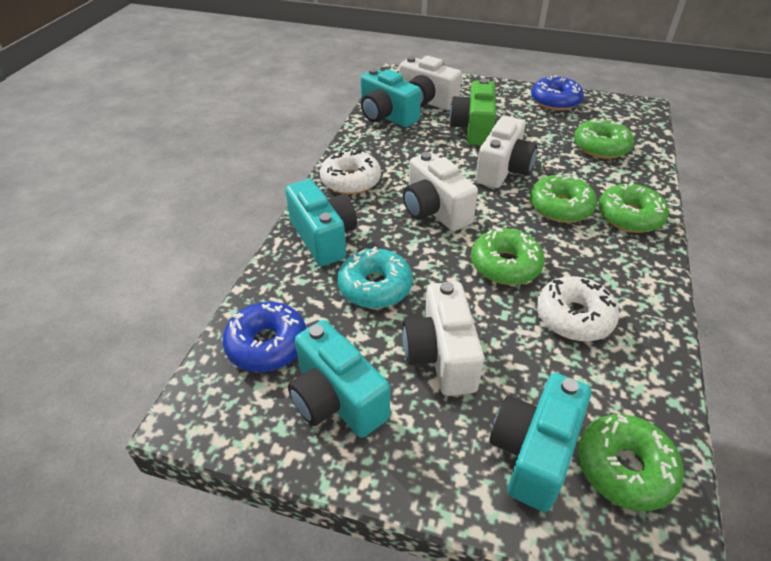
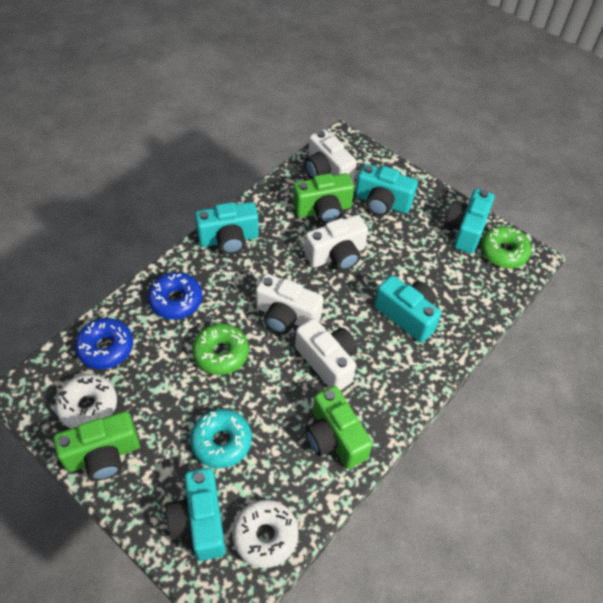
green camera: [449,79,496,145] = 1 -> [53,411,140,481] [293,173,354,224] [305,386,373,469] = 3
green donut: [471,228,545,285] [530,174,597,223] [574,118,634,159] [578,414,684,511] [598,183,669,233] = 5 -> [192,323,249,375] [480,226,531,268] = 2
turquoise camera: [285,179,357,266] [288,320,390,438] [361,68,421,127] [490,373,591,512] = 4 -> [166,468,226,561] [195,202,259,254] [355,164,418,216] [374,275,441,343] [444,189,494,254] = 5

